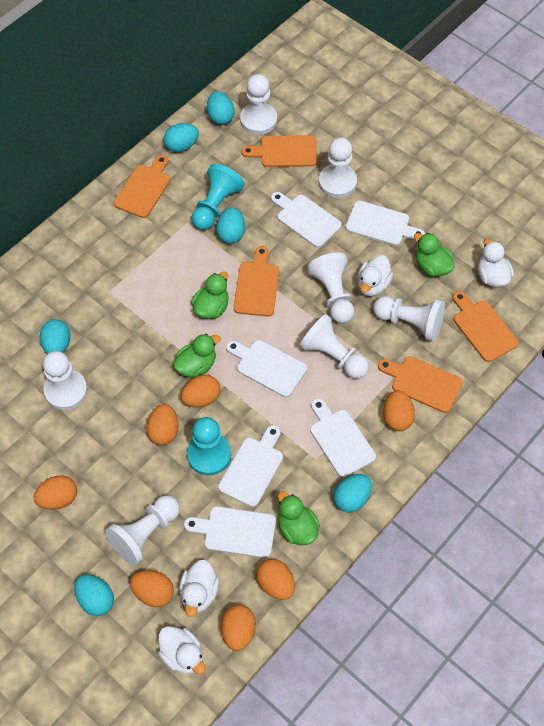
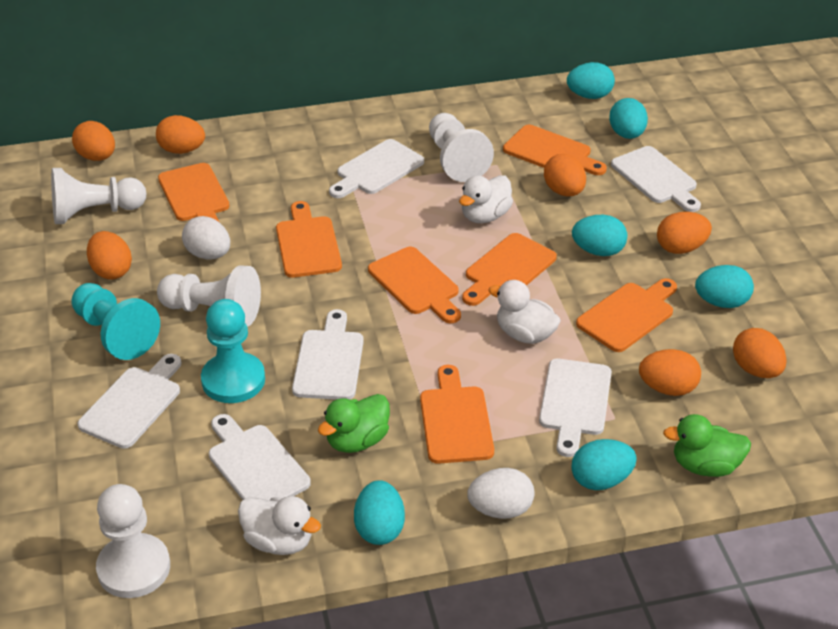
green duck: [173,334,221,378] [191,271,229,319] [278,491,320,545] [414,233,455,277] = 4 -> [318,394,390,453] [663,414,751,477] = 2
orange cutting board: [114,155,170,218] [234,246,279,317] [242,135,317,167] [378,356,463,413] [453,291,519,362] = 5 -> [158,163,230,223] [276,201,342,278] [368,247,461,323] [420,365,494,464] [462,233,557,306] [503,125,607,175] [576,278,677,352] = 7
white duck: [158,626,206,674] [179,559,219,617] [357,255,393,296] [478,238,514,288] = 4 -> [238,496,321,555] [459,175,513,223] [488,280,561,344] = 3
white egg: none = 0 -> [182,216,230,259] [467,468,534,519] = 2
white pawn: [43,351,88,410] [105,495,180,566] [240,74,277,135] [299,314,369,379] [307,252,354,324] [319,137,357,198] [373,296,445,342] = 7 -> [51,168,147,224] [96,484,170,598] [157,266,261,327] [429,113,494,182] = 4

